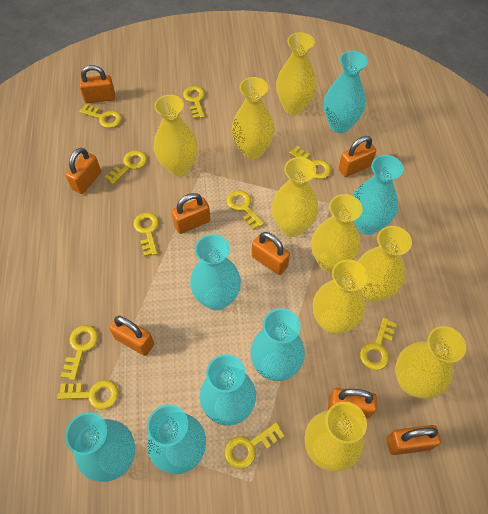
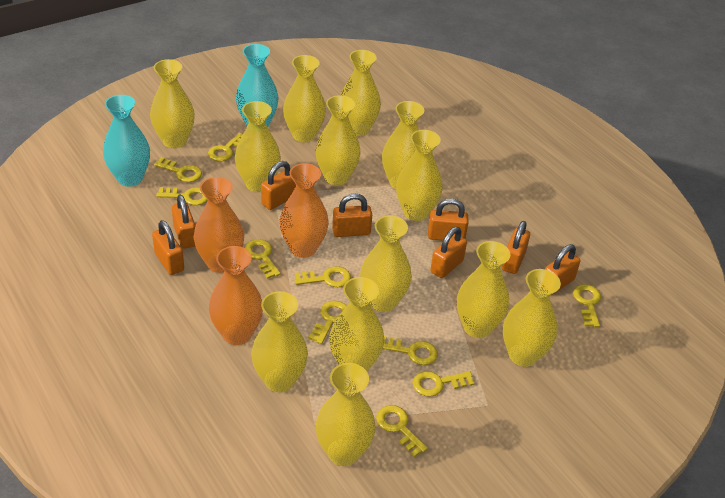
orange vase: none = 0 -> [194,177,244,273] [209,246,263,345] [280,163,329,258] = 3
turquoise vase: [65,412,135,482] [147,404,206,474] [190,234,241,310] [200,354,256,426] [250,308,305,381] [324,51,368,133] [353,155,404,235] = 7 -> [103,95,150,186] [236,44,279,127] = 2
yellow vase: [154,95,197,176] [232,77,274,159] [272,157,318,237] [276,32,317,115] [305,402,367,472] [311,194,363,273] [313,260,368,334] [357,226,412,303] [395,326,466,399] = 9 -> [150,59,195,148] [235,101,281,192] [251,291,308,392] [283,55,326,142] [316,95,361,185] [316,363,376,466] [329,277,384,371] [341,50,381,136] [360,215,412,312] [382,101,424,189] [396,130,443,221] [457,241,510,338] [503,269,561,367] = 13

